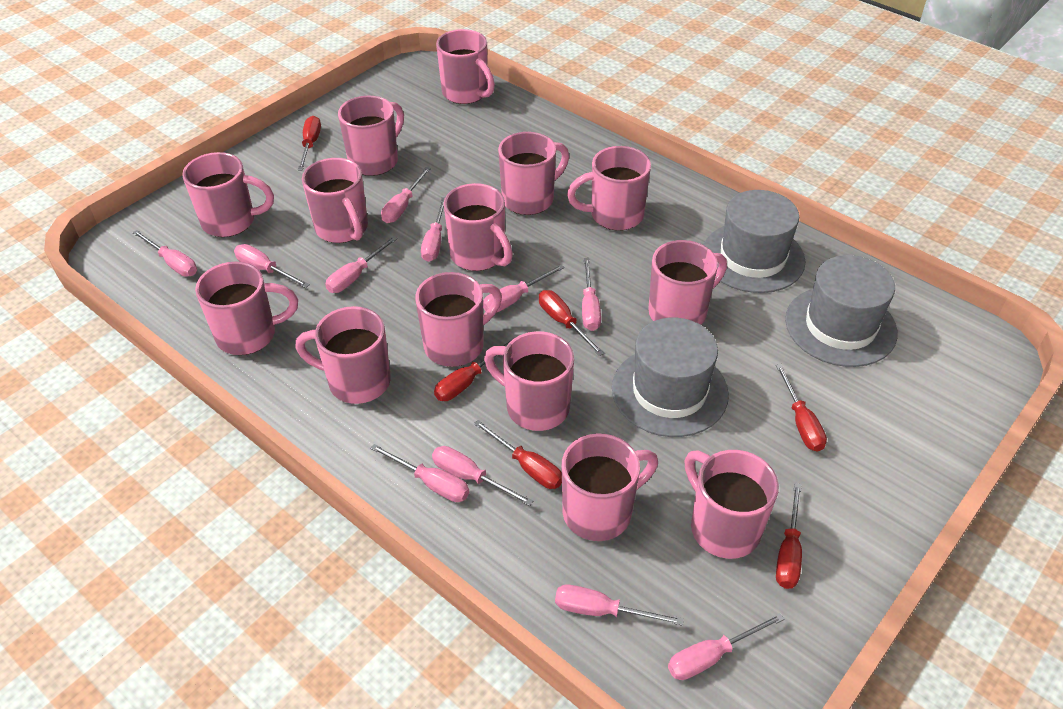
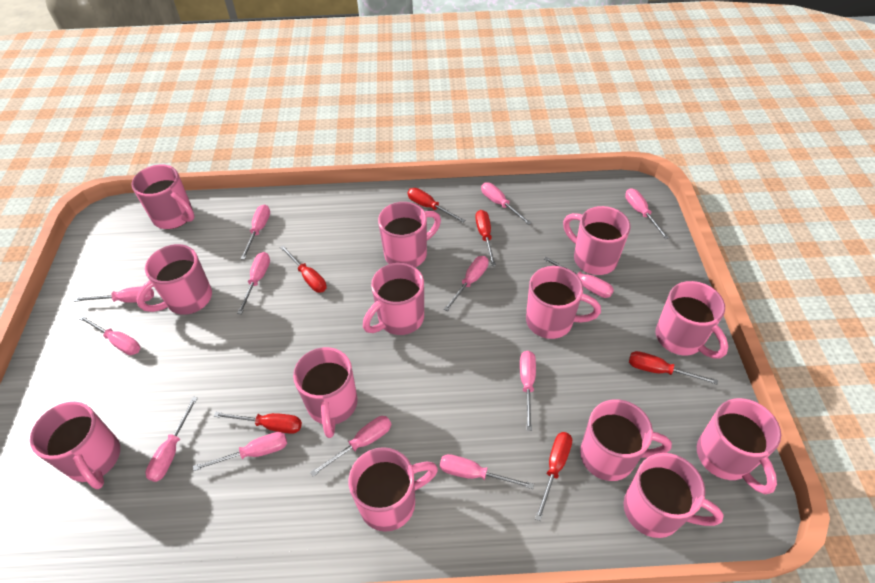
grey hat: [612,317,729,437] [703,190,805,293] [785,255,898,367] = 3 -> none = 0
pink mug: [182,152,274,237] [195,261,298,355] [295,306,391,404] [302,158,368,243] [338,96,404,176] [415,272,502,367] [436,29,495,104] [444,183,513,271] [484,331,574,431] [498,132,569,215] [562,433,658,541] [567,146,651,231] [648,240,727,325] [685,450,779,559] = 14 -> [30,402,120,489] [131,165,195,229] [136,244,212,315] [293,347,358,438] [349,447,438,532] [363,263,424,335] [378,202,441,267] [526,266,601,339] [563,206,630,275] [580,399,672,481] [624,453,724,538] [656,281,728,359] [697,398,781,495] = 13
pink screwdriver: [133,230,197,277] [234,244,310,288] [325,236,398,293] [370,444,469,502] [381,167,431,223] [421,197,445,262] [432,446,533,506] [483,264,565,313] [555,585,684,626] [582,258,601,331] [668,613,785,680] = 11 -> [74,286,154,303] [79,315,140,355] [145,397,198,482] [193,432,287,471] [237,252,270,314] [241,204,270,260] [310,416,391,476] [440,454,534,489] [444,256,489,311] [481,182,531,225] [520,351,536,431] [543,257,614,298] [625,188,669,239] = 13

